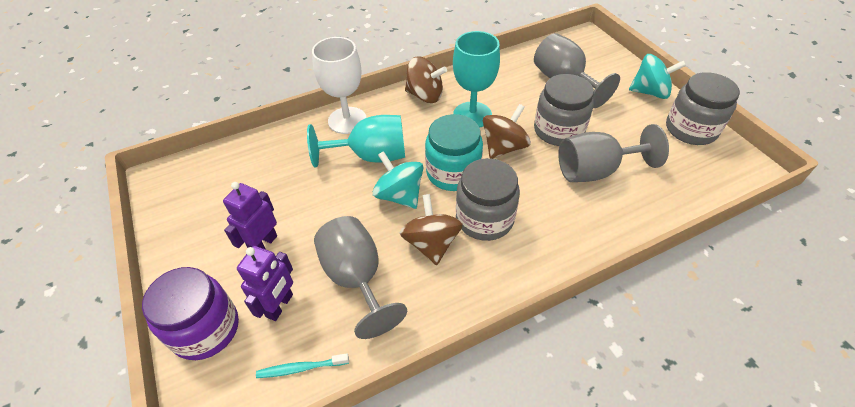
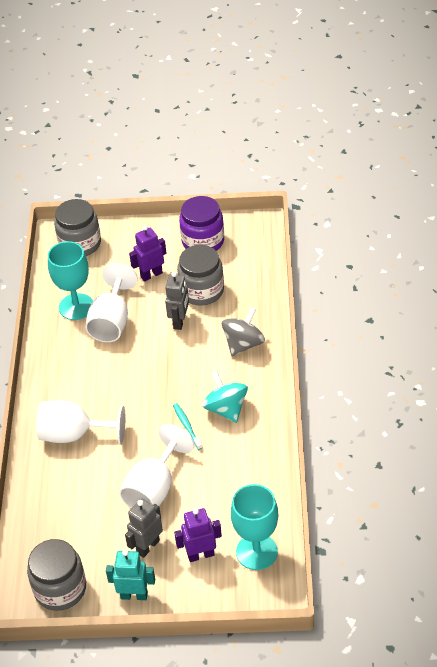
brown spinning top: [400,194,463,265] [405,56,447,103] [483,104,531,159] = 3 -> none = 0
grey goblet: [314,216,407,339] [534,33,620,108] [558,124,669,182] = 3 -> none = 0
grey robot: none = 0 -> [125,498,163,558] [165,272,189,330] = 2
grey spinning top: none = 0 -> [222,307,265,356] = 1
turquoise jar: [425,114,483,191] = 1 -> none = 0
turquoise robot: none = 0 -> [106,550,155,600] = 1
turquoise spinning top: [373,151,423,209] [629,54,686,99] = 2 -> [202,371,248,423] = 1
white goblet: [312,37,367,134] = 1 -> [36,400,125,445] [86,263,138,342] [119,424,194,508] = 3

